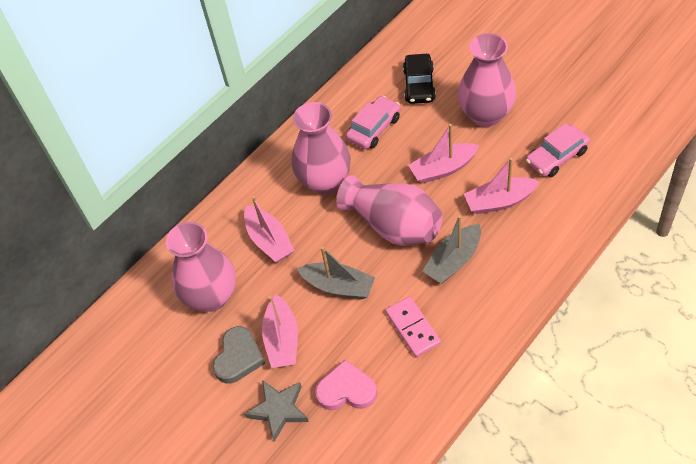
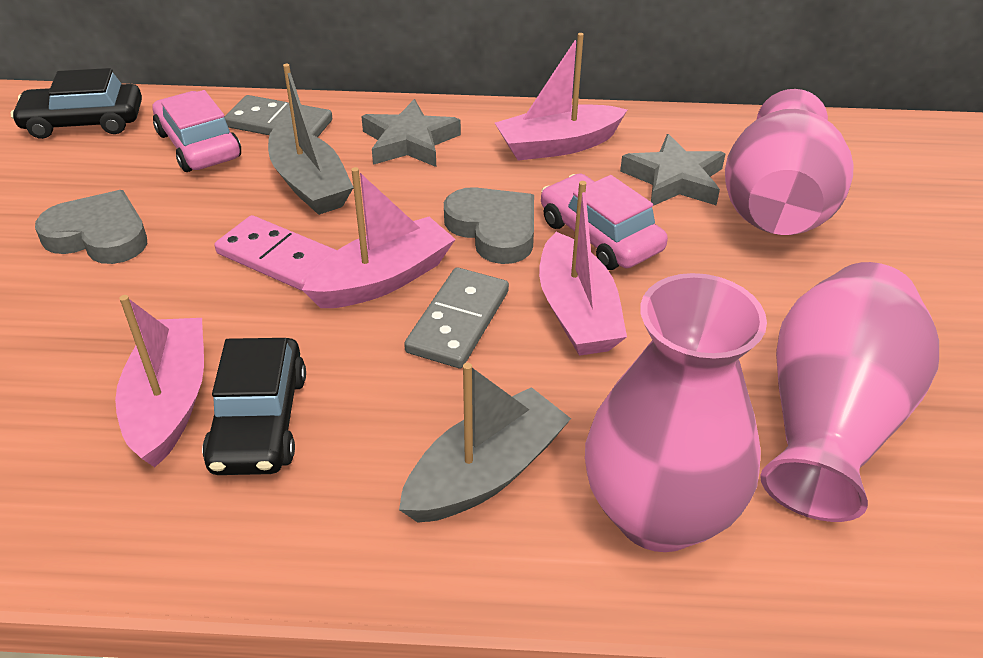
black car: [403,54,436,104] = 1 -> [11,68,142,139] [202,338,306,475] = 2
grey domino: none = 0 -> [224,95,332,137] [404,267,509,368] = 2
grey heart: [213,326,265,383] = 1 -> [35,190,147,264] [444,187,534,264] = 2
grey star: [245,380,309,442] = 1 -> [361,99,461,167] [620,134,726,206] = 2
pink heart: [315,359,377,410] = 1 -> none = 0
pink vase: [166,222,236,312] [292,102,351,194] [336,175,443,246] [458,33,516,127] = 4 -> [585,273,767,552] [725,89,854,235] [760,262,939,522] = 3

